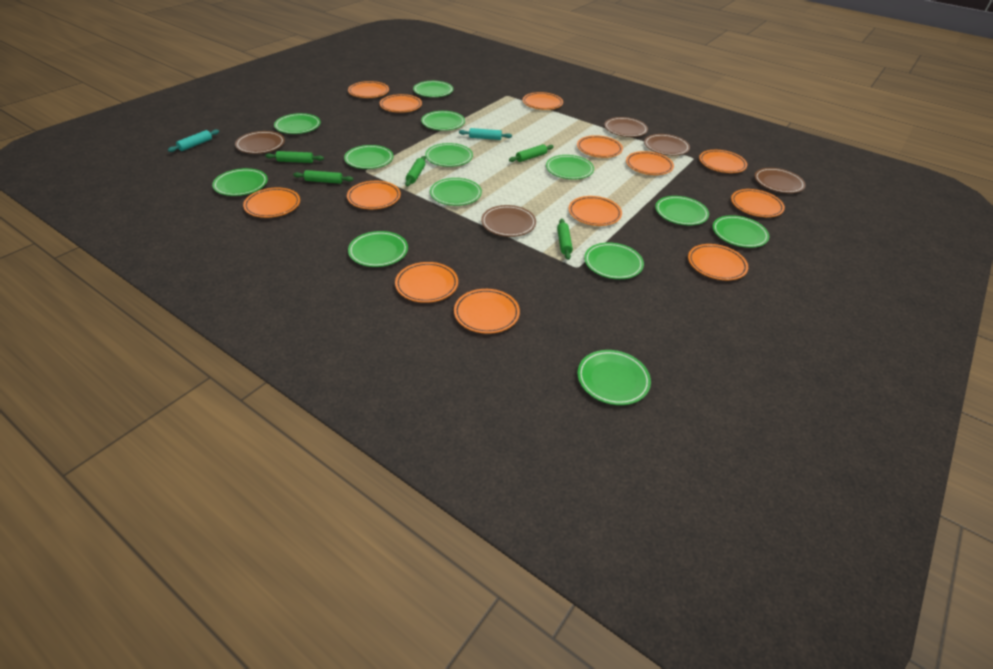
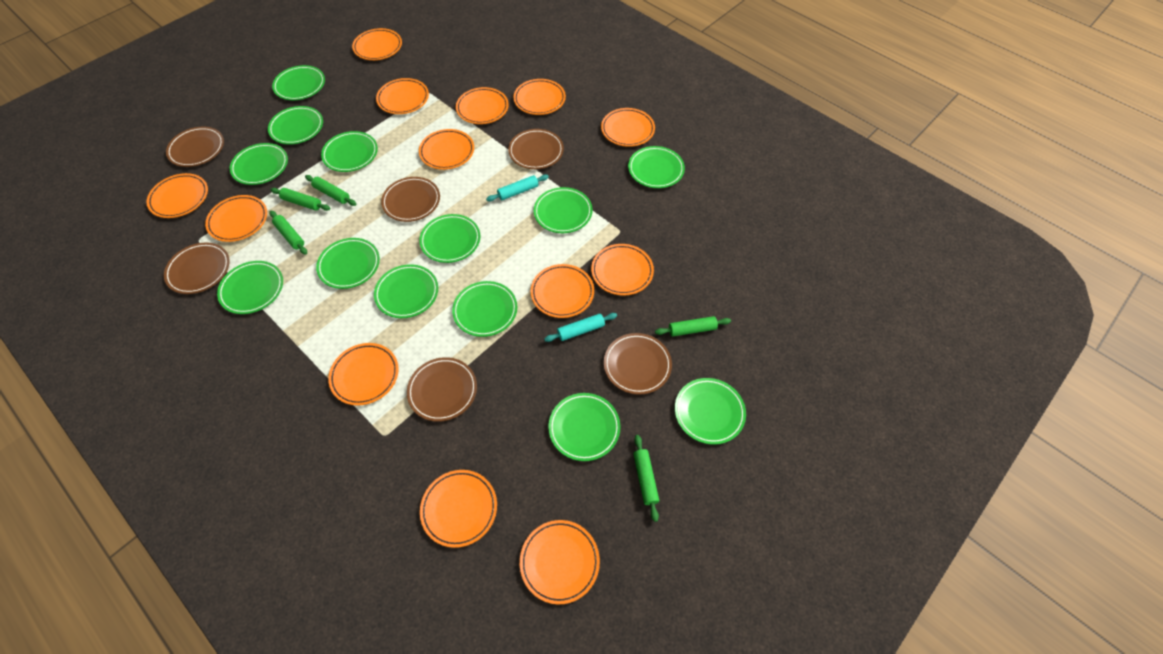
brown plate: [235,131,285,154] [481,205,536,237] [604,117,648,137] [644,134,690,156] [755,168,806,193] = 5 -> [164,242,230,294] [166,127,224,167] [381,177,440,222] [407,357,477,422] [508,129,564,169] [604,333,672,395] = 6

